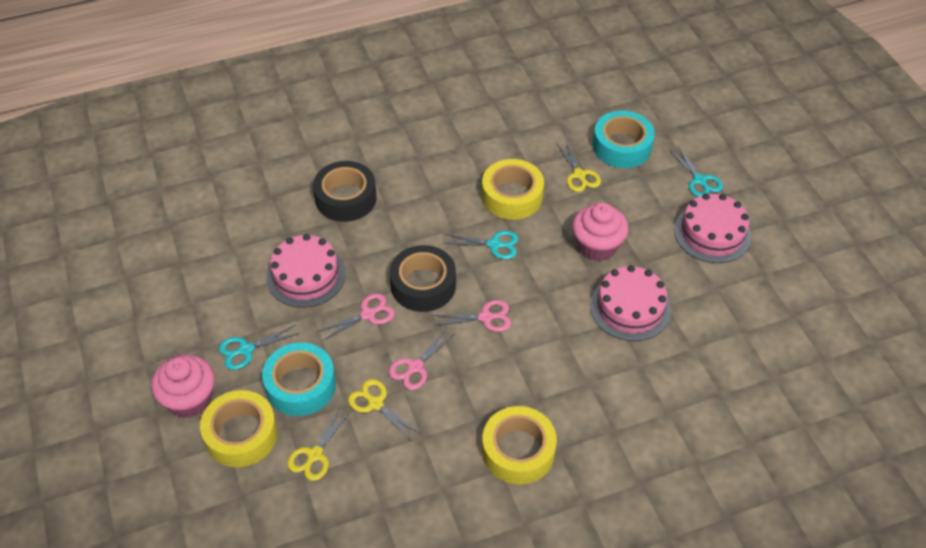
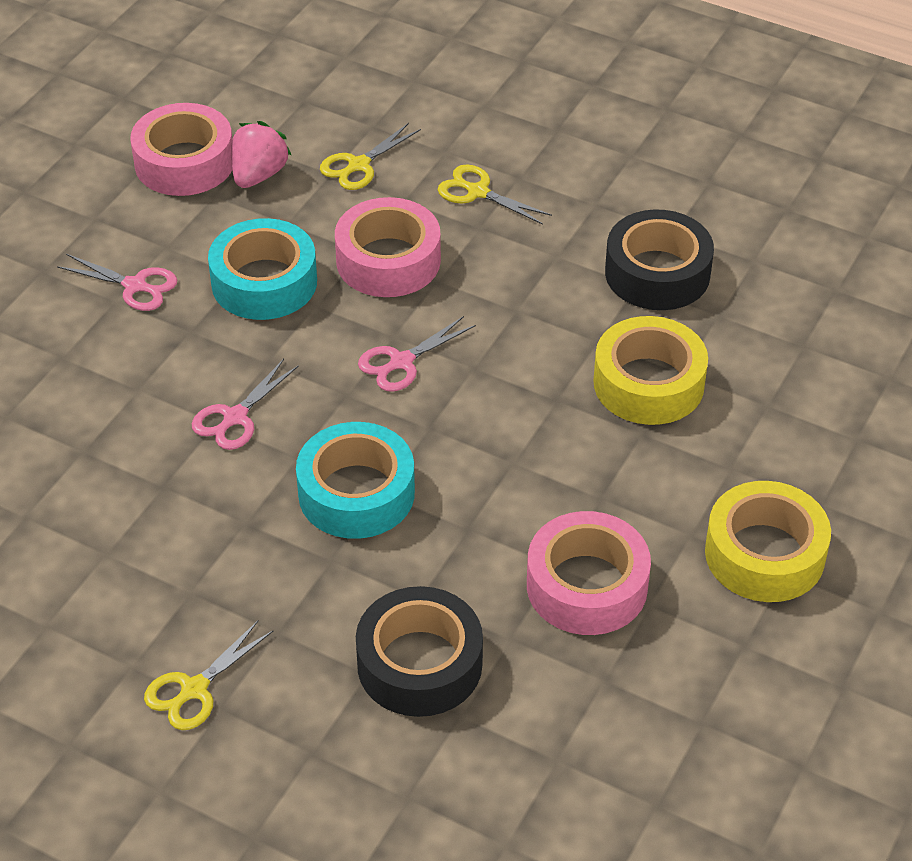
pink cake: [267,234,346,308] [590,265,671,341] [674,193,751,263] = 3 -> none = 0
pink cupcake: [151,354,215,418] [572,202,629,261] = 2 -> none = 0
pink strawberry: none = 0 -> [231,121,292,188] = 1
pink tape: none = 0 -> [130,103,232,196] [335,197,441,297] [527,511,651,635] = 3
turquoise scissors: [219,325,300,370] [446,231,519,259] [670,146,723,197] = 3 -> none = 0
yellow tape: [200,390,278,467] [482,159,544,220] [482,406,557,484] = 3 -> [593,316,708,425] [705,481,831,602] = 2

